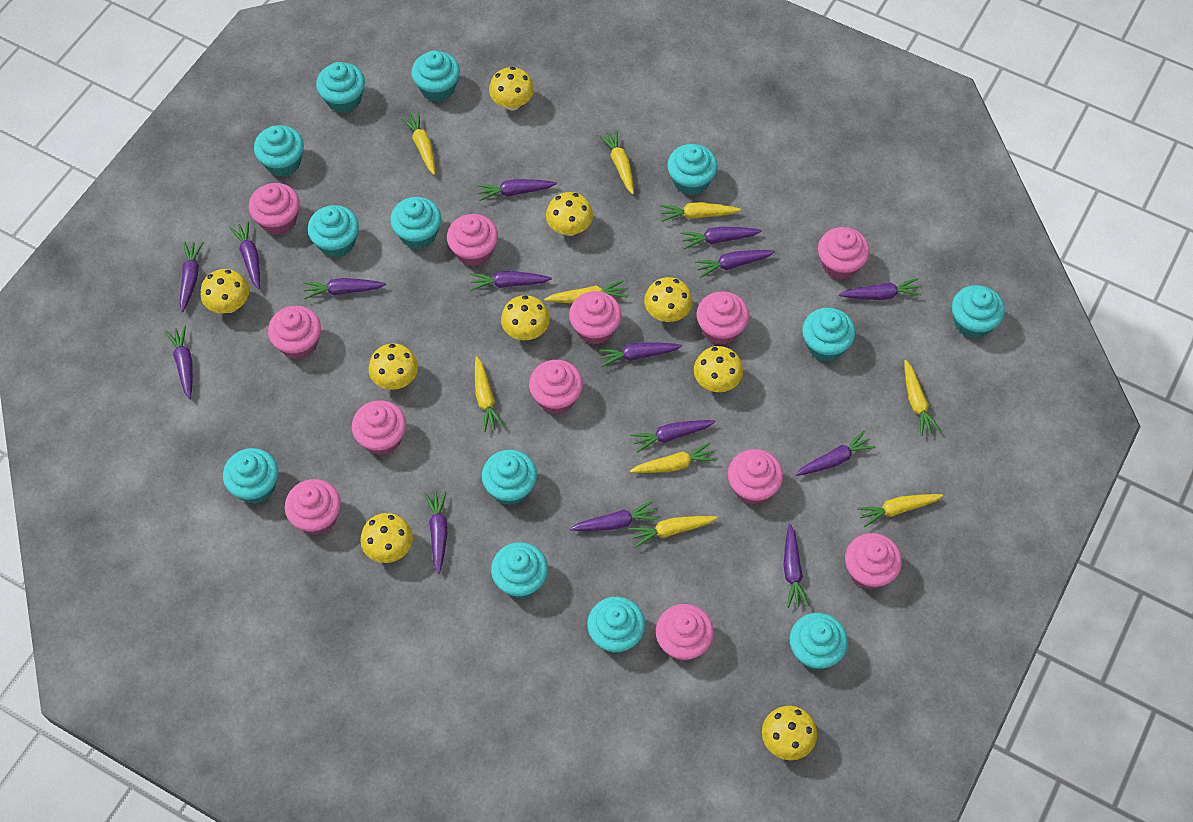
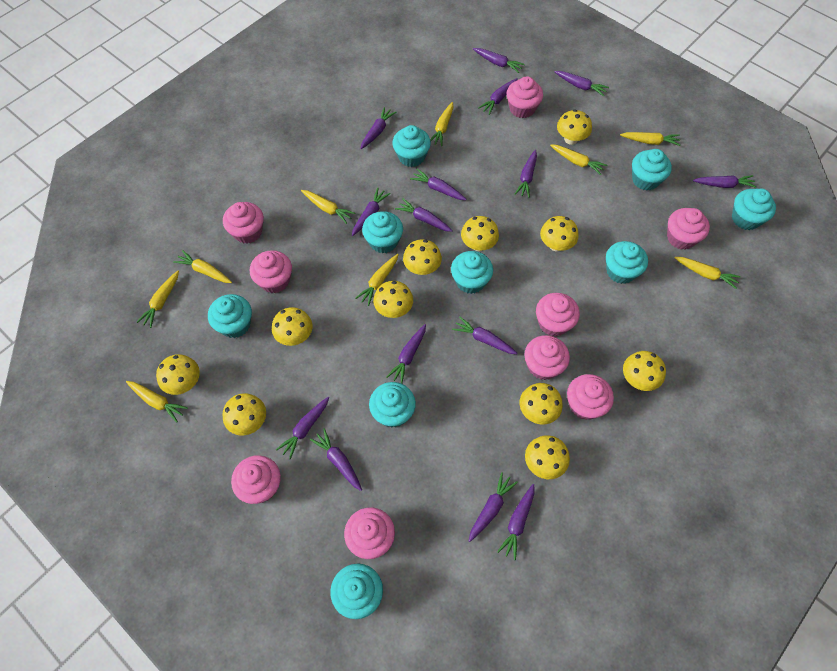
pink cupcake: [249,183,300,235] [268,306,321,359] [285,479,341,535] [352,400,406,455] [447,214,498,266] [529,360,583,414] [569,291,622,345] [656,604,714,661] [696,291,749,345] [728,449,783,505] [818,227,870,280] [845,533,902,590] = 12 -> [223,202,264,244] [231,455,281,504] [250,250,292,293] [344,507,395,559] [507,76,543,118] [524,335,570,380] [536,293,580,337] [567,374,614,420] [667,208,710,250] = 9
turquoise cupcake: [223,448,278,504] [254,125,304,177] [308,205,359,258] [316,62,365,113] [390,197,441,249] [411,50,460,102] [482,450,537,505] [491,542,548,599] [587,597,645,654] [667,144,718,195] [790,613,848,670] [802,308,855,361] [952,285,1005,339] = 13 -> [208,294,252,338] [330,564,383,619] [362,211,403,253] [369,382,416,428] [393,125,431,167] [451,251,493,294] [606,241,648,284] [632,149,672,190] [732,188,776,230] = 9
yellow mushroom: [201,269,249,313] [360,513,413,563] [368,343,418,390] [489,67,534,110] [501,295,550,340] [546,192,593,236] [644,277,693,322] [694,346,743,392] [762,706,817,760] = 9 -> [156,354,200,395] [222,393,266,436] [272,307,312,346] [373,281,413,318] [403,239,442,275] [461,216,499,251] [520,383,563,425] [525,435,570,479] [540,216,579,251] [557,109,592,145] [623,351,666,391] = 11

